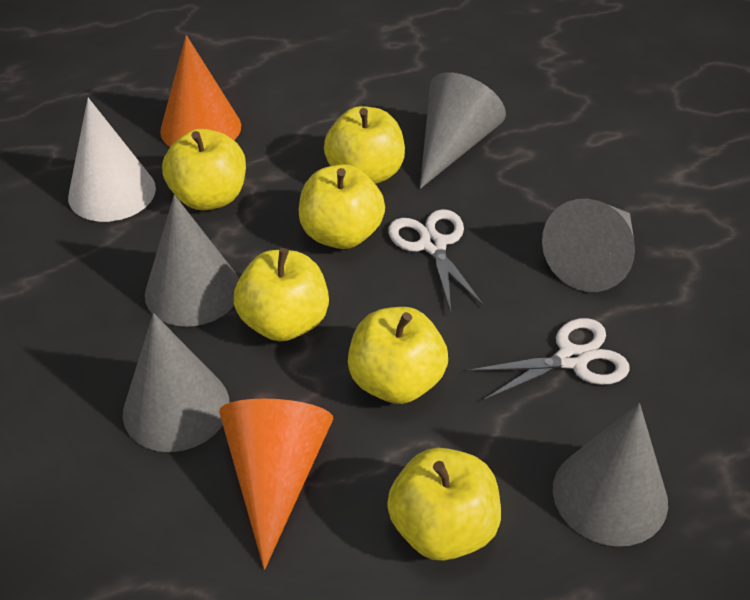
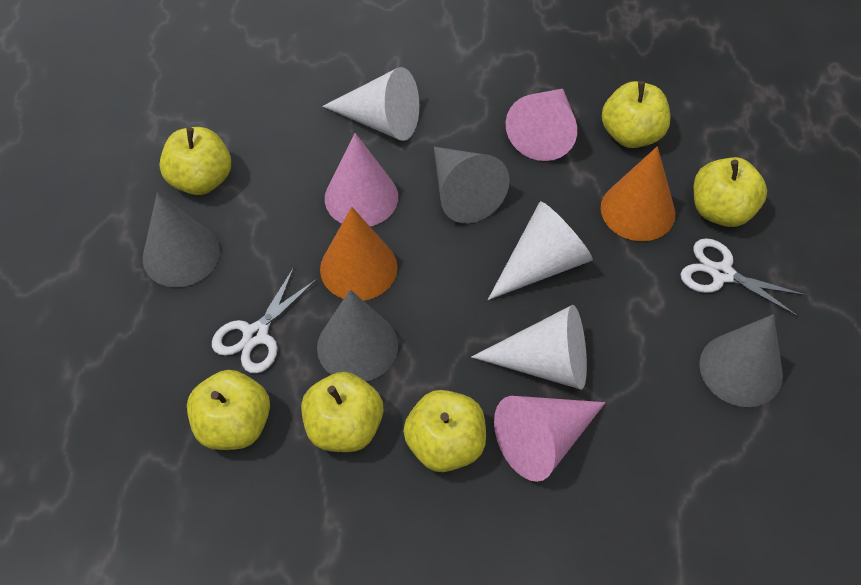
grey cone: [123,313,229,452] [145,195,239,326] [420,72,506,189] [542,198,635,292] [553,403,668,546] = 5 -> [143,193,220,287] [317,290,398,382] [434,147,510,223] [699,314,783,407] = 4
pink cone: none = 0 -> [325,133,398,226] [494,396,606,482] [506,89,577,161] = 3
white cone: [68,98,156,222] = 1 -> [322,67,419,141] [471,305,587,389] [488,201,593,300] = 3

